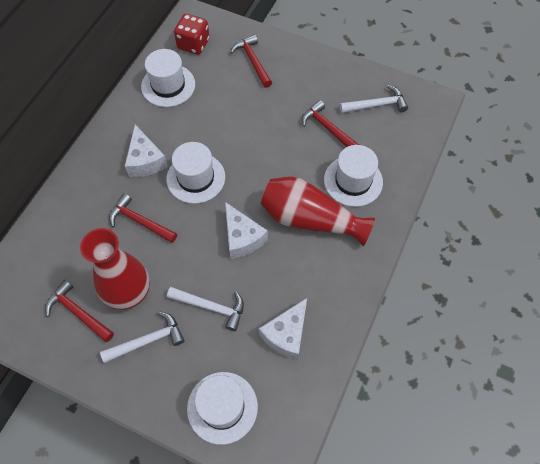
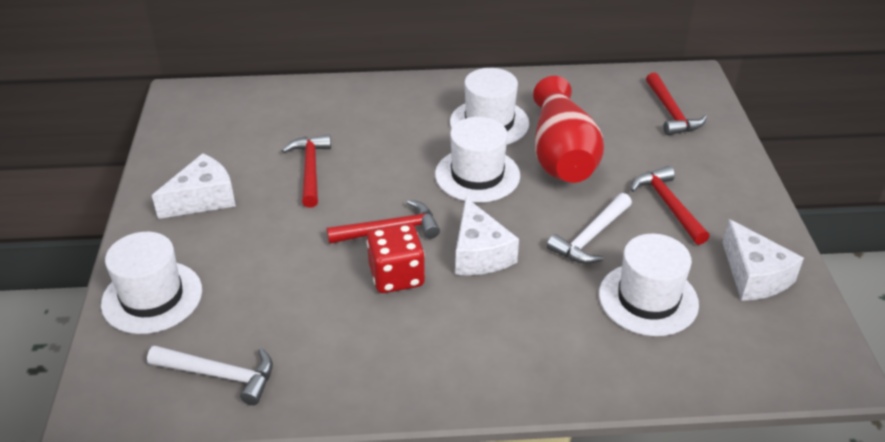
red vase: [80,228,150,310] [261,176,375,246] = 2 -> [533,76,604,183] = 1
white hammer: [100,311,185,363] [167,287,244,331] [340,85,408,113] = 3 -> [147,345,273,405] [547,193,632,264] = 2

